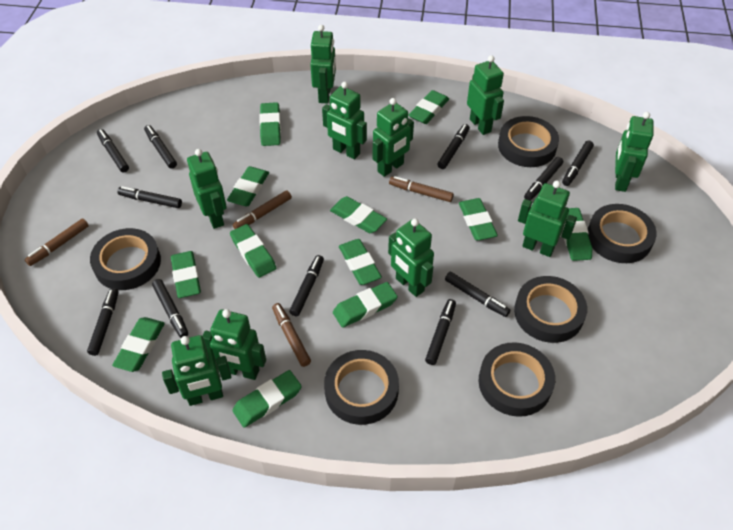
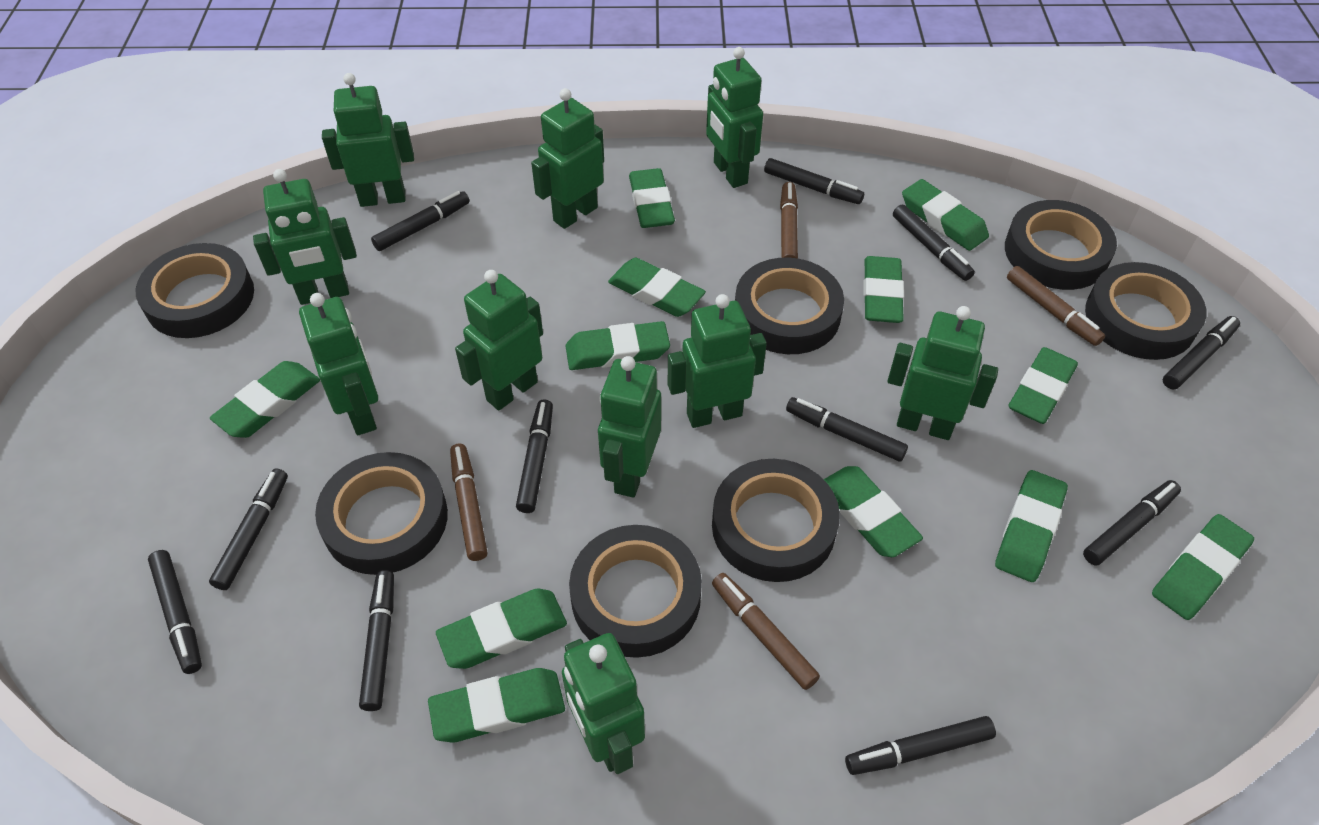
black tape: [90,228,161,290] [324,350,399,425] [478,342,555,417] [498,116,559,167] [514,276,587,343] [588,204,657,263] = 6 -> [136,243,254,338] [315,452,448,575] [569,525,702,658] [712,459,840,582] [735,258,844,354] [1005,200,1117,290] [1085,262,1207,360] = 7

